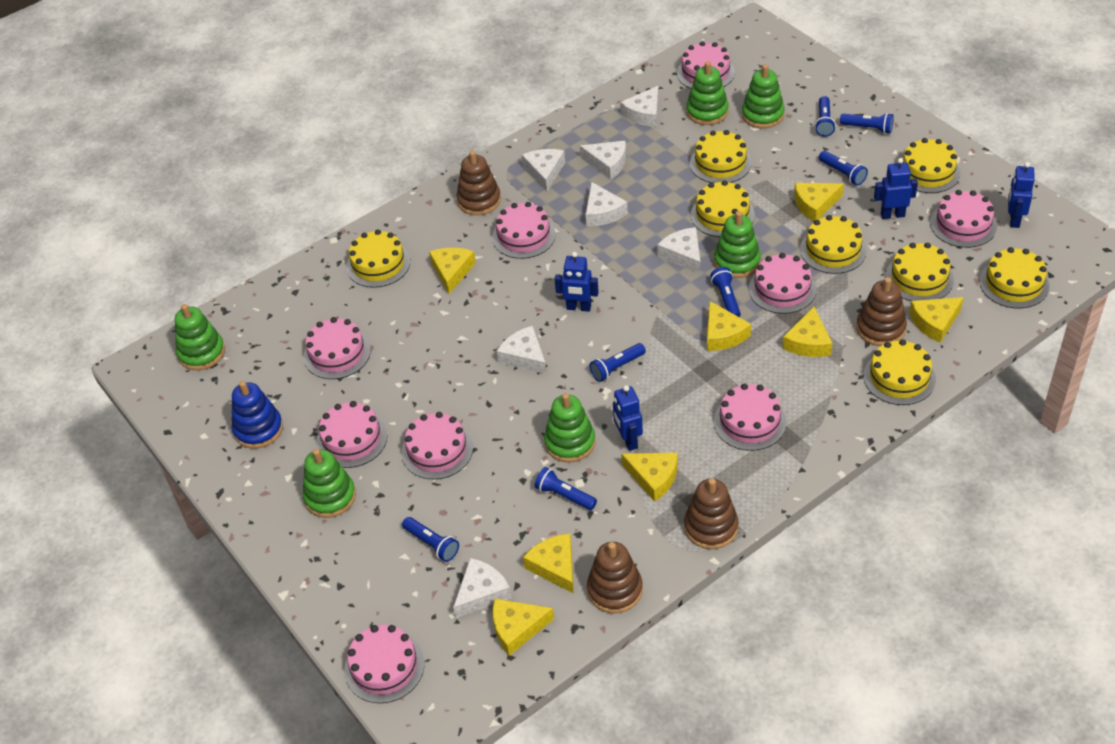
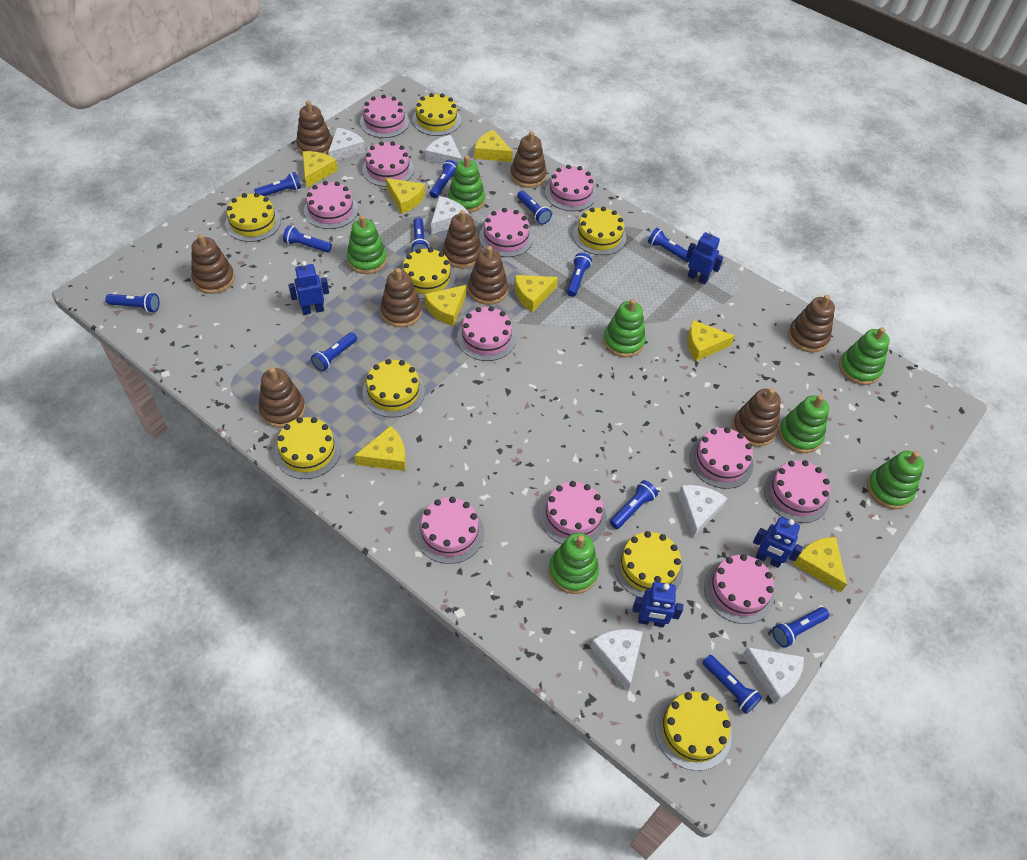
blue flashlight: [402,517,459,562] [535,467,597,510] [590,343,646,382] [710,267,741,317] [815,96,836,137] [819,151,868,186] [840,113,894,134] = 7 -> [106,292,159,313] [254,172,301,196] [283,225,332,253] [311,332,357,372] [410,218,429,252] [430,160,457,198] [517,191,552,225] [567,253,592,297] [610,480,658,529] [648,228,690,262] [703,655,762,714] [772,607,829,647] = 12
blue stacking toy: [232,381,283,449] = 1 -> none = 0
brown stacking toy: [456,151,501,215] [587,542,643,613] [684,478,739,549] [856,277,907,346] = 4 -> [191,234,235,294] [258,367,305,428] [296,101,332,155] [380,268,422,327] [443,210,482,268] [468,246,508,305] [510,131,547,188] [732,388,781,447] [788,295,835,353] = 9
green stacking toy: [175,304,225,370] [303,449,356,518] [544,393,596,463] [686,61,729,125] [714,211,761,278] [742,64,785,128] = 6 -> [347,215,387,274] [448,155,485,213] [549,533,599,594] [603,299,646,357] [778,395,829,453] [839,327,890,385] [867,451,924,509] = 7
pink cake: [303,317,371,379] [316,401,387,468] [344,625,425,703] [401,412,473,480] [492,202,556,259] [677,41,735,89] [714,383,786,451] [749,253,816,314] [930,190,997,248] = 9 -> [304,181,358,229] [360,94,409,138] [362,141,414,187] [415,497,484,564] [457,306,516,361] [479,208,533,257] [539,481,607,544] [545,165,596,211] [689,427,754,489] [704,554,774,624] [764,460,830,523] = 11
white cheese: [453,558,512,618] [497,326,547,374] [522,149,565,191] [580,141,626,180] [586,182,628,226] [620,86,659,127] [657,227,701,274] = 7 -> [328,128,366,161] [425,135,462,165] [431,196,469,234] [590,629,643,691] [678,485,727,538] [743,647,804,704] = 6

